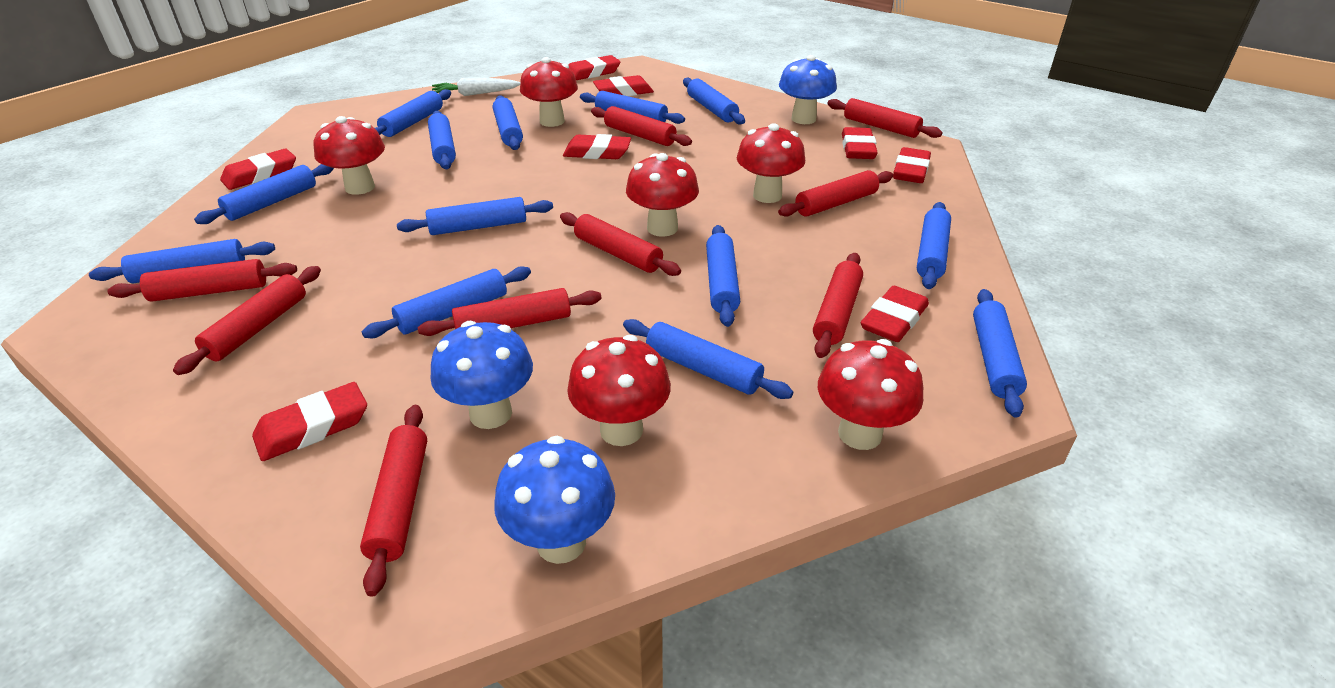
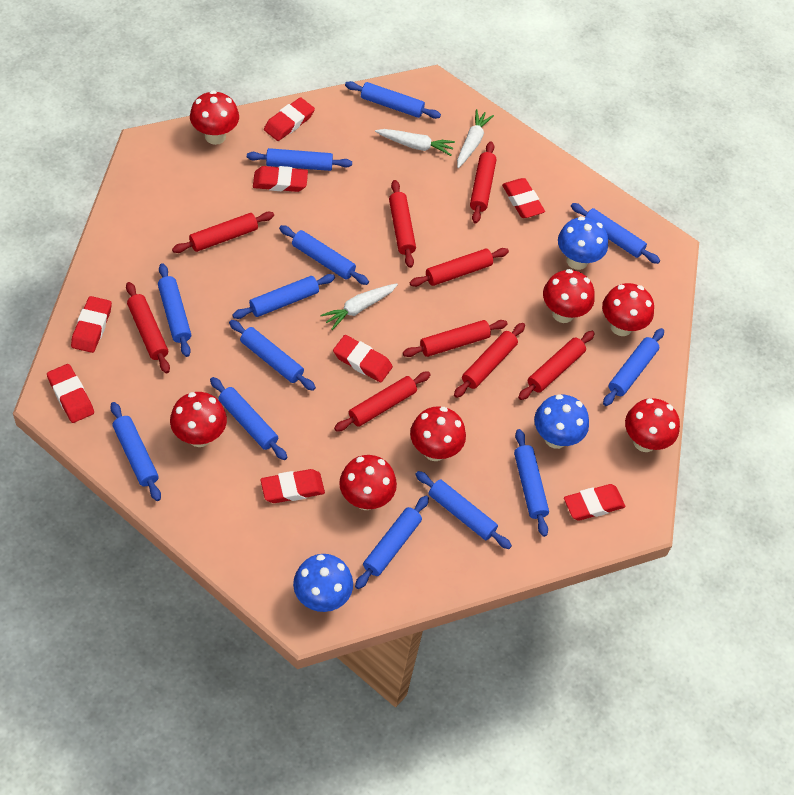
red mushroom: [313,116,385,195] [520,57,578,127] [567,335,671,446] [626,153,699,237] [737,123,805,203] [818,339,923,450] = 6 -> [170,392,227,447] [190,90,239,145] [339,455,397,510] [410,406,466,461] [543,269,595,323] [602,283,654,336] [625,398,680,452] = 7
white carrot: [432,77,520,96] = 1 -> [320,283,398,330] [375,129,455,156] [457,109,494,168] = 3

